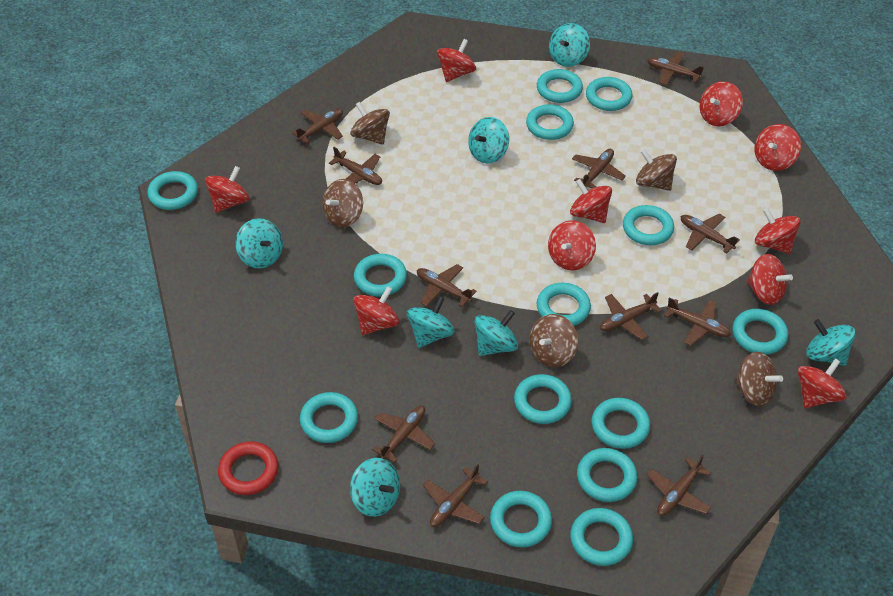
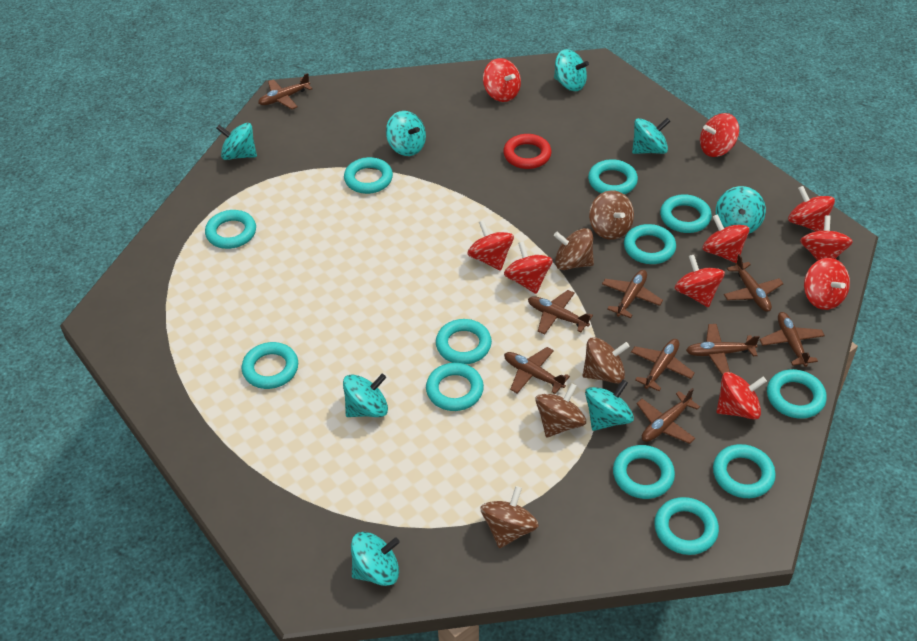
brown plane: [292,109,343,144] [329,147,382,185] [372,406,435,463] [417,264,477,307] [423,464,488,527] [572,149,626,188] [600,292,662,340] [647,52,704,85] [647,455,712,516] [664,298,731,346] [681,214,740,254] = 11 -> [258,73,313,109] [504,347,570,394] [528,290,593,335] [602,270,663,318] [631,339,695,391] [636,388,700,444] [686,324,760,375] [724,254,784,312] [759,312,825,367] = 9
turquoise ring: [147,171,198,210] [300,392,358,443] [354,254,407,297] [490,491,552,547] [514,374,572,424] [526,104,574,140] [537,69,583,103] [537,283,591,326] [570,508,633,566] [577,448,637,502] [586,77,632,111] [592,398,650,449] [623,205,674,245] [733,309,788,354] = 14 -> [205,210,256,249] [242,342,298,389] [344,157,393,194] [426,363,484,411] [436,319,492,364] [588,159,638,194] [613,445,675,499] [624,224,676,264] [654,497,719,555] [660,194,712,233] [713,444,776,498] [767,369,827,419] = 12
turquoise spinning top: [235,218,283,268] [350,458,400,517] [407,296,455,348] [468,117,509,163] [474,310,518,356] [549,23,590,67] [806,319,856,366] = 7 -> [216,123,257,160] [343,374,388,417] [351,532,400,586] [386,111,426,156] [554,49,589,91] [585,380,634,431] [632,118,670,154] [716,186,766,233] = 8

